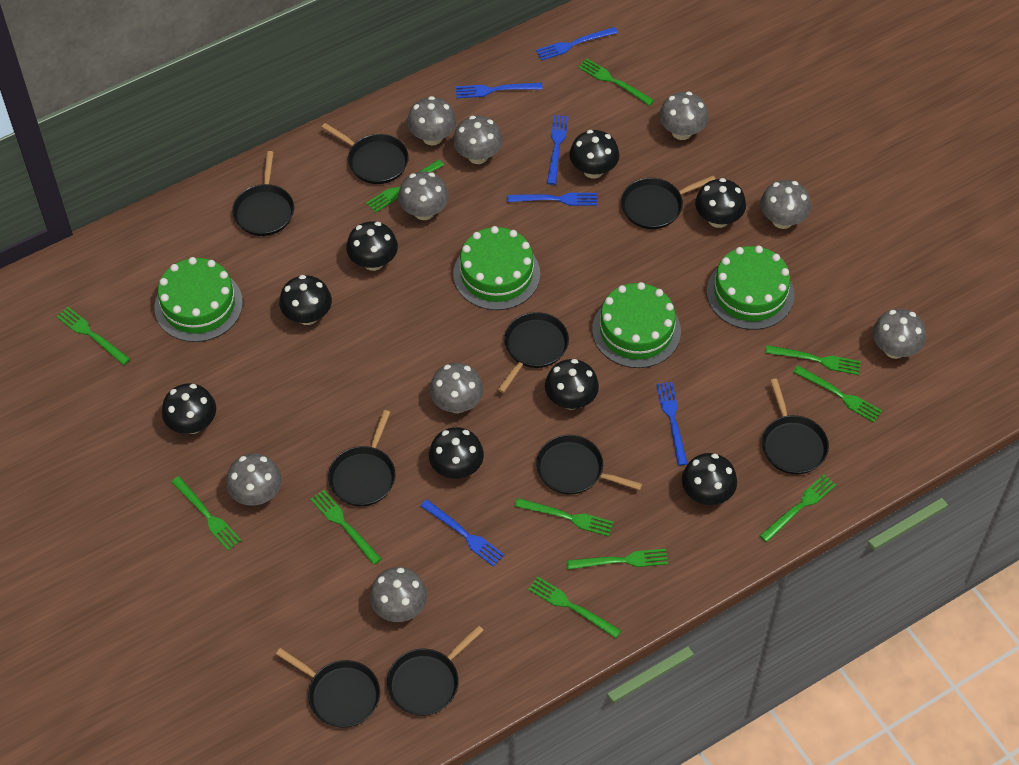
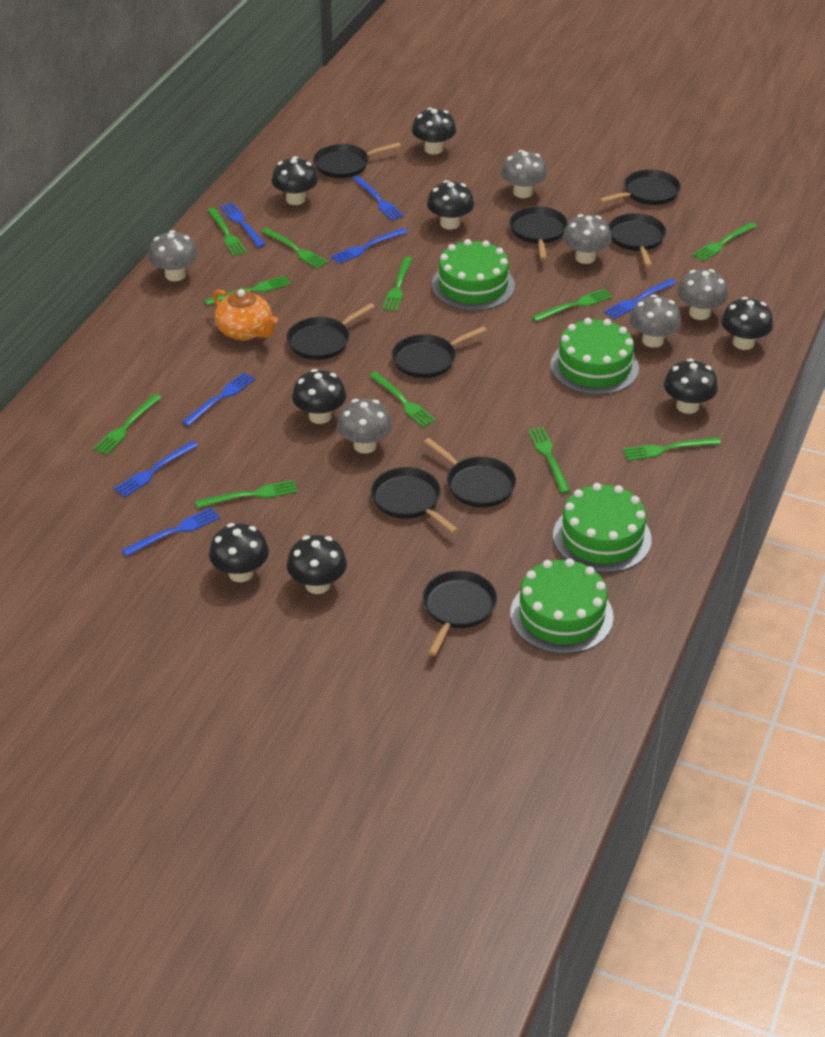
blue fork: [421,499,504,567] [456,83,543,98] [507,193,597,206] [536,27,618,61] [547,115,569,185] [656,382,688,466] = 6 -> [114,441,198,497] [122,507,220,556] [182,372,255,426] [220,202,266,248] [331,228,407,264] [353,176,404,220] [604,279,676,319] = 7
grey mushroom: [226,453,282,506] [370,567,427,622] [398,171,449,220] [407,96,456,145] [430,363,484,413] [453,116,503,164] [659,91,708,140] [760,180,811,229] [873,309,926,359] = 9 -> [148,230,198,281] [337,399,392,454] [501,150,547,198] [563,214,612,264] [630,294,681,348] [677,269,728,320] = 6
orange teapot: none = 0 -> [213,289,278,341] = 1

